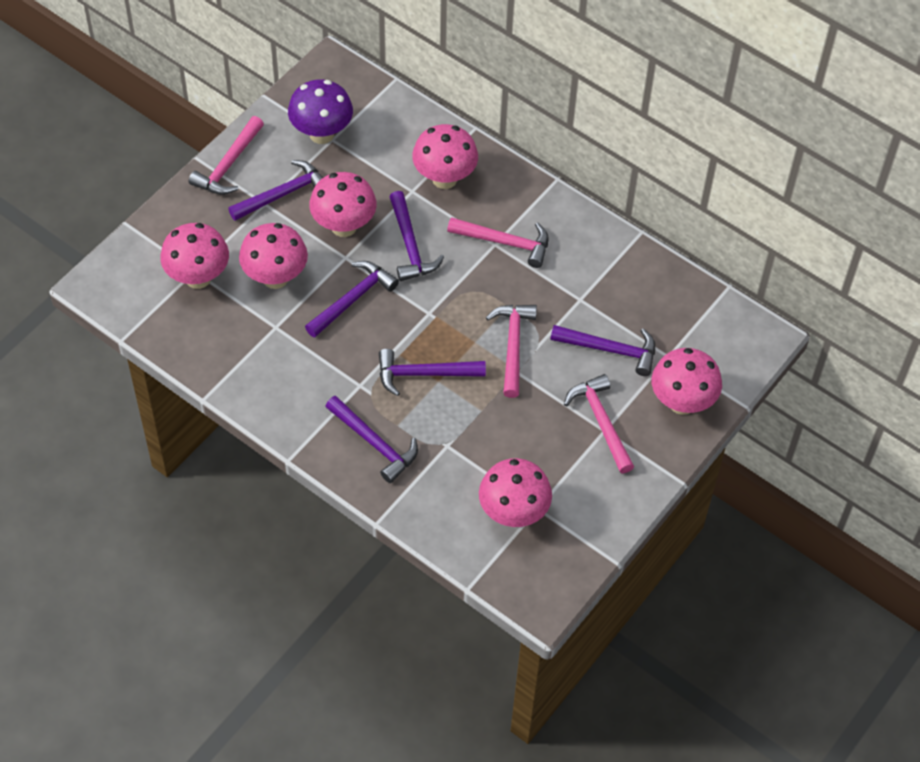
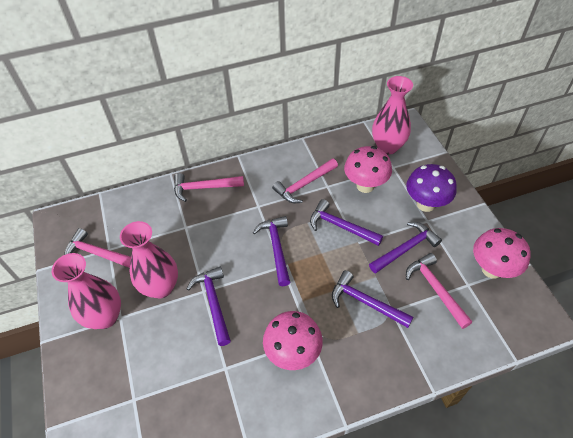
pink mushroom: [160,223,229,289] [239,223,308,289] [309,172,377,237] [412,124,478,189] [479,458,552,527] [651,348,722,415] = 6 -> [263,311,323,370] [344,146,392,193] [473,228,531,279] = 3
pink vase: none = 0 -> [52,253,121,329] [120,221,178,299] [372,76,413,155] = 3
purple hammer: [228,160,323,221] [305,261,399,337] [325,396,418,483] [379,349,486,396] [389,191,444,281] [550,325,655,376] = 6 -> [187,267,231,346] [253,216,290,286] [310,199,383,246] [332,270,413,328] [369,222,442,274] = 5

